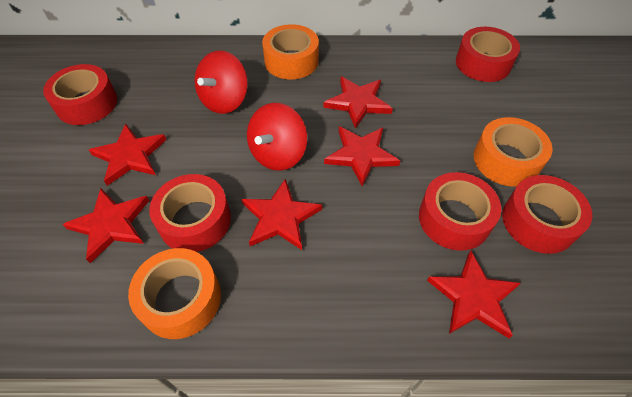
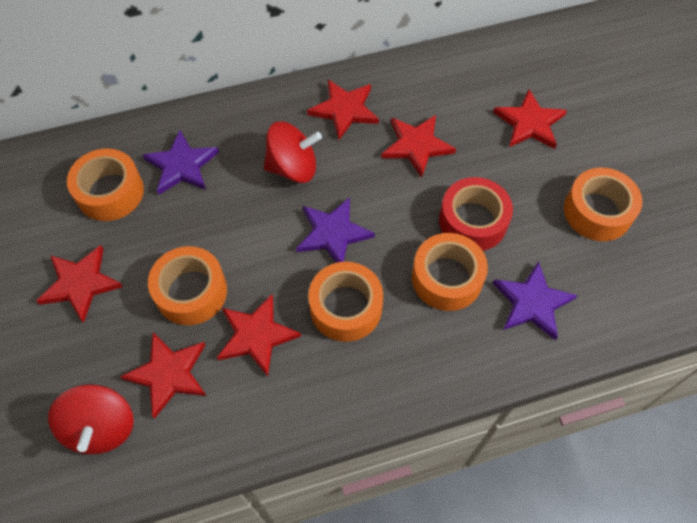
orange tape: [128,248,221,339] [262,24,319,79] [474,117,553,187] = 3 -> [67,148,144,221] [148,246,227,325] [308,262,383,342] [412,233,488,311] [564,167,643,241] = 5
purple star: none = 0 -> [143,130,219,195] [296,197,375,263] [493,261,578,340] = 3
red tape: [43,64,117,125] [149,174,231,252] [419,172,502,251] [456,27,520,82] [502,175,592,254] = 5 -> [439,177,513,251] = 1

